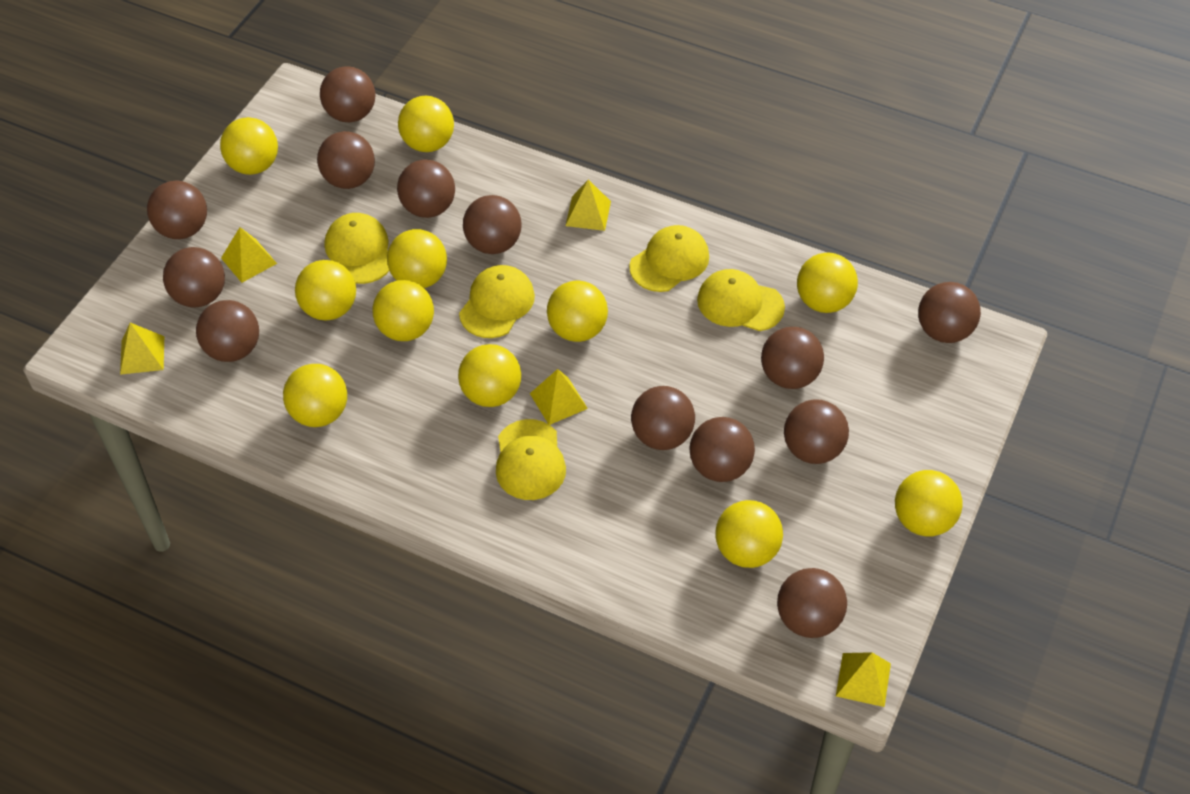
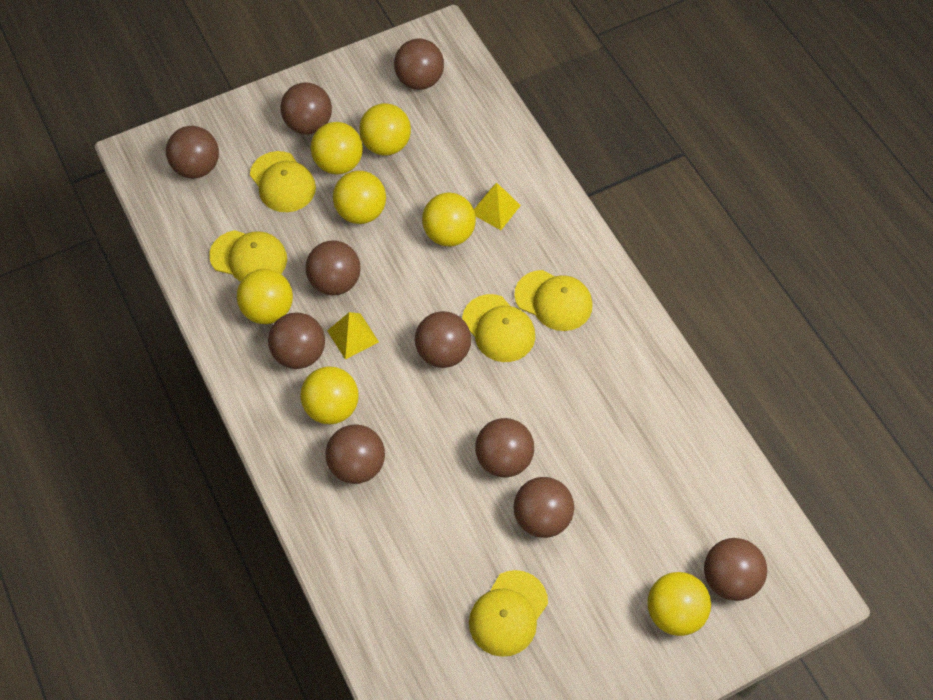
brown ball: [147,181,207,239] [163,247,225,308] [196,300,259,362] [317,131,375,189] [320,66,375,122] [397,159,455,218] [463,195,522,254] [631,386,695,450] [689,417,755,482] [761,327,824,389] [777,568,847,638] [784,399,849,464] [918,282,981,343] = 13 -> [166,126,219,178] [268,312,325,369] [281,83,332,134] [306,240,361,295] [326,424,385,484] [394,38,444,90] [415,311,471,368] [475,418,534,477] [514,477,574,538] [704,538,767,601] = 10
yellow ball: [220,117,278,175] [283,364,347,427] [295,260,356,320] [372,280,434,341] [387,229,447,288] [398,95,454,152] [458,344,521,407] [547,280,608,342] [715,500,783,568] [797,252,858,313] [895,470,962,536] = 11 -> [237,269,293,324] [300,366,359,424] [311,122,363,175] [333,171,386,224] [359,103,411,156] [422,192,476,247] [647,572,711,636] = 7
yellow pyramid: [120,323,164,375] [221,227,277,283] [530,369,588,425] [565,179,611,231] [836,652,891,707] = 5 -> [327,312,379,360] [474,183,521,230] = 2

